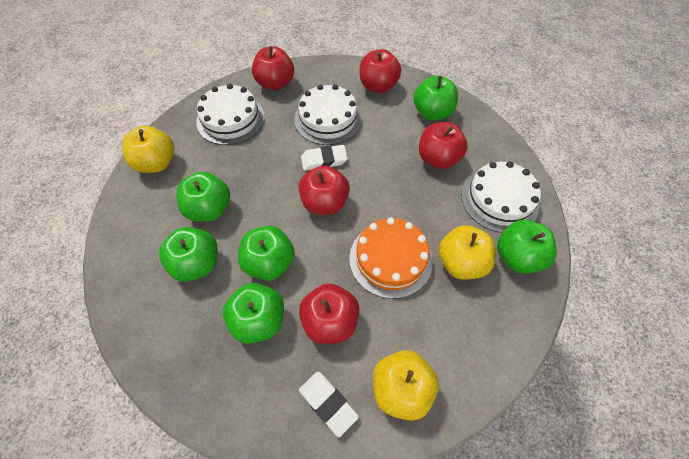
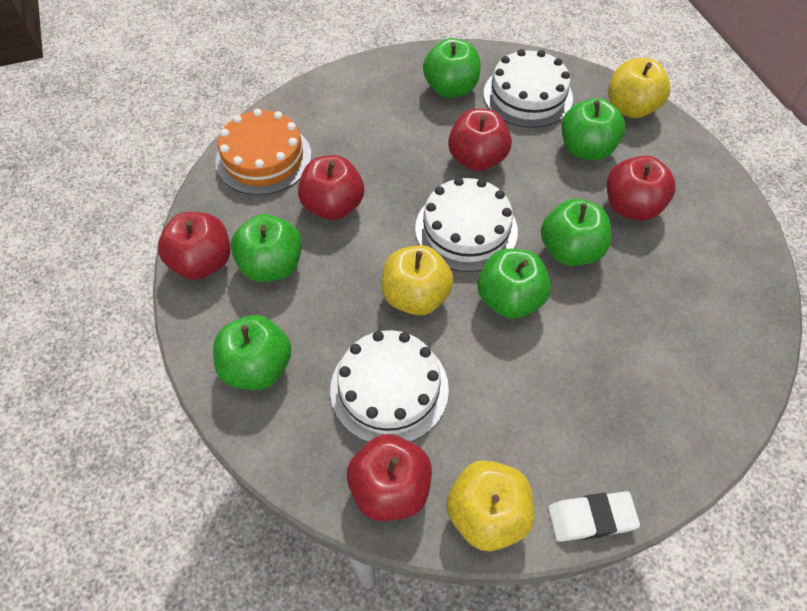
white eraser: [299,372,359,437] [301,145,348,171] = 2 -> [548,491,640,542] = 1

